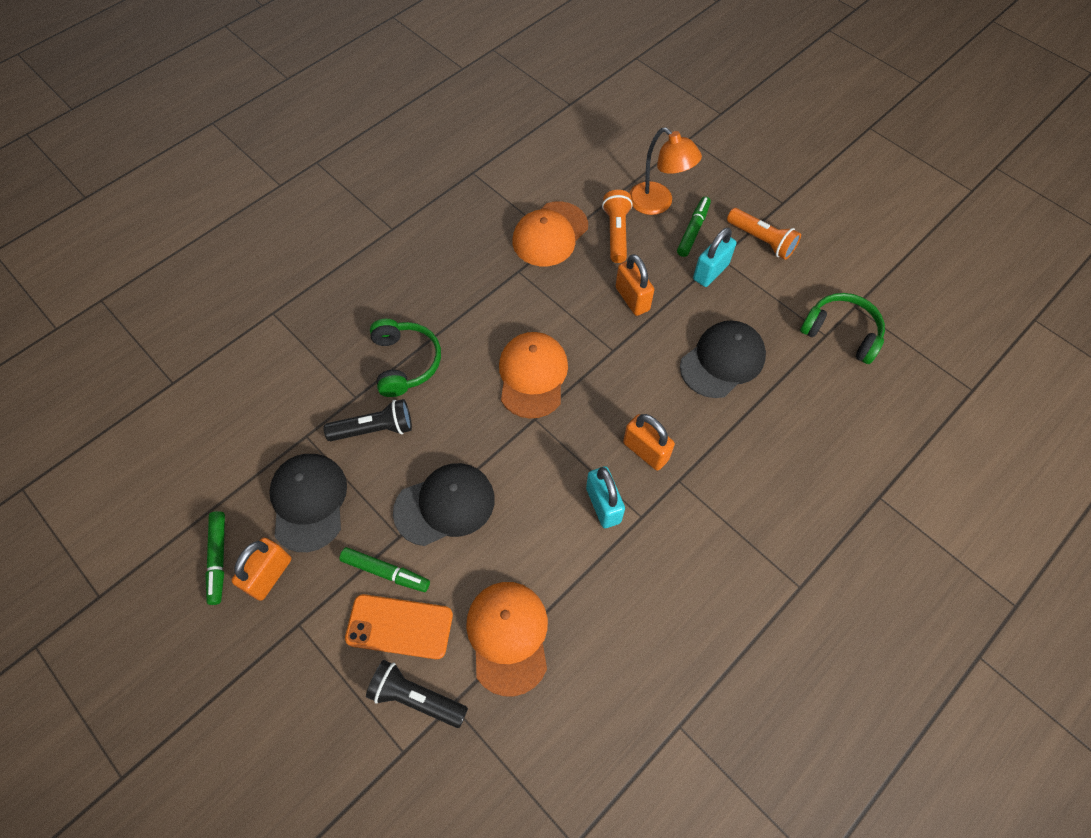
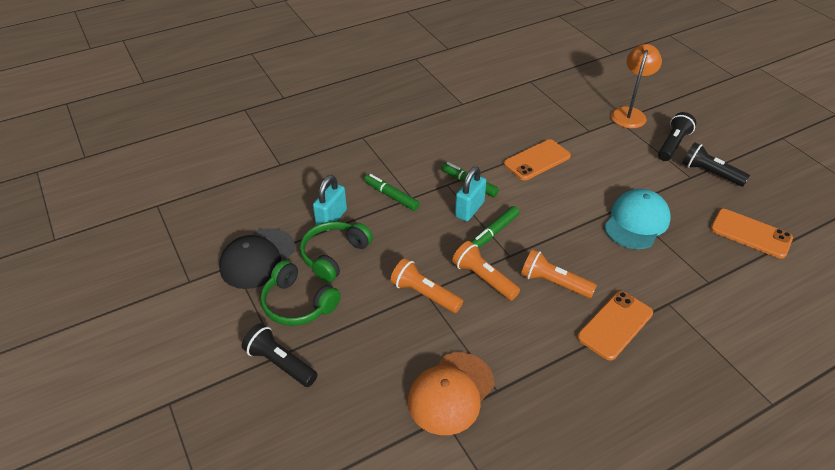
black cap: [269,454,347,552] [393,463,495,546] [680,321,766,398] = 3 -> [219,228,295,289] = 1
black flashlight: [324,399,412,441] [366,660,468,728] = 2 -> [242,323,317,387] [658,112,696,161] [682,142,750,187] = 3
orange cap: [466,582,548,696] [499,332,568,419] [512,201,588,266] = 3 -> [408,352,494,435] = 1
orange flashlight: [602,190,633,263] [727,208,801,260] = 2 -> [390,258,463,313] [452,241,520,301] [521,249,597,298] = 3
orange padlock: [231,538,291,601] [616,254,654,316] [623,414,675,471] = 3 -> none = 0
orange phone: [345,594,453,659] = 1 -> [504,139,571,181] [577,291,653,361] [710,209,793,259] = 3
turquoise cap: none = 0 -> [604,189,671,249] = 1

